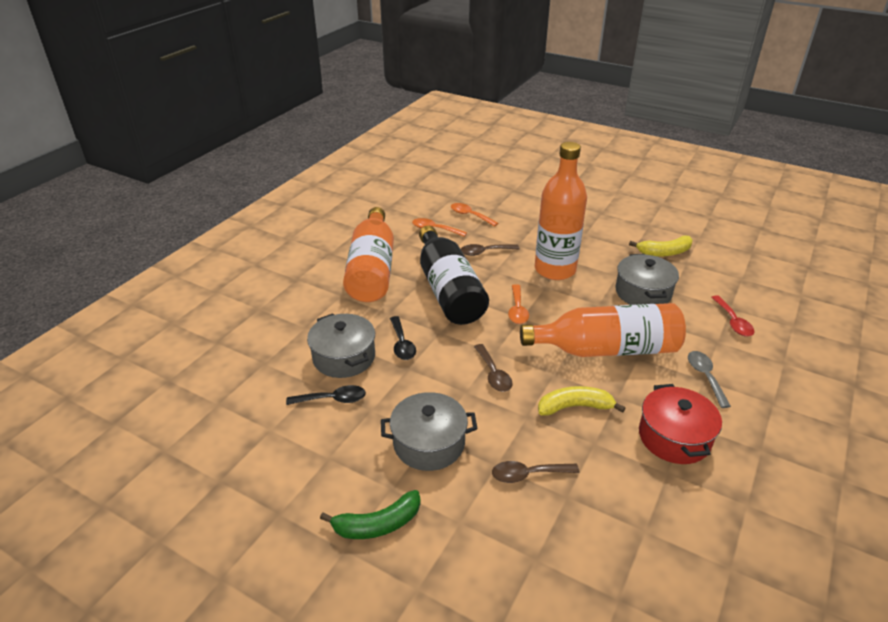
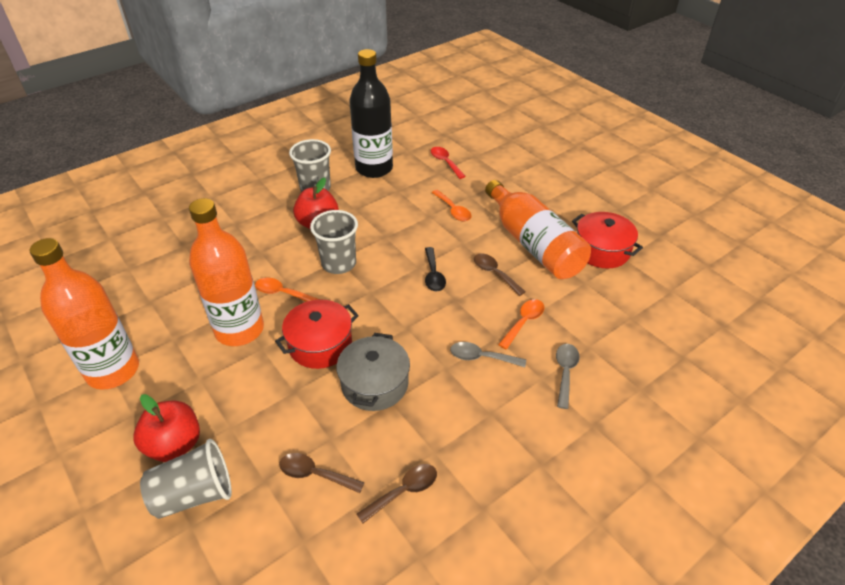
black spoon: [286,385,366,405] [390,316,416,360] = 2 -> [425,247,446,291] = 1
green banana: [320,490,421,539] = 1 -> none = 0
grey cup: none = 0 -> [140,439,232,519] [289,139,331,192] [310,210,358,274] = 3
grey pot: [307,313,375,378] [381,392,477,471] [615,254,679,305] = 3 -> [337,333,410,411] = 1
grey spoon: [688,351,731,408] = 1 -> [450,342,526,367] [556,344,580,409] = 2
red apple: none = 0 -> [133,394,200,462] [293,178,339,229] = 2
red pot: [639,384,722,464] = 1 -> [275,300,359,369] [572,212,643,268] = 2
yellow banana: [538,386,625,416] [629,235,693,257] = 2 -> none = 0

